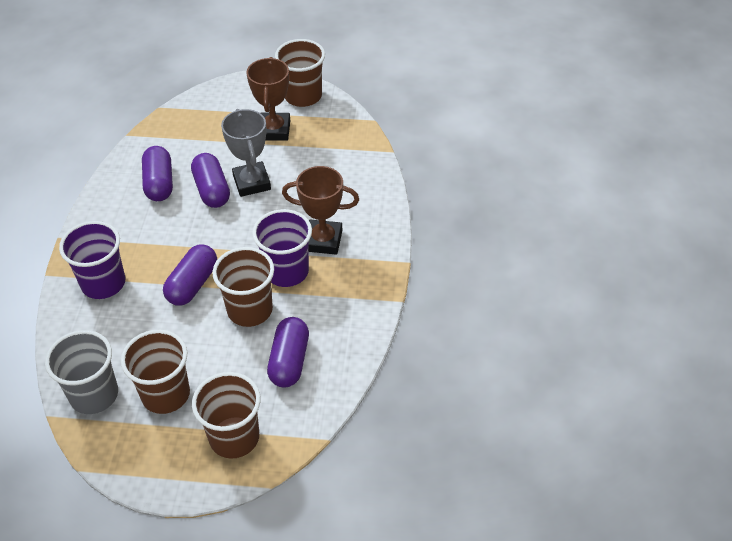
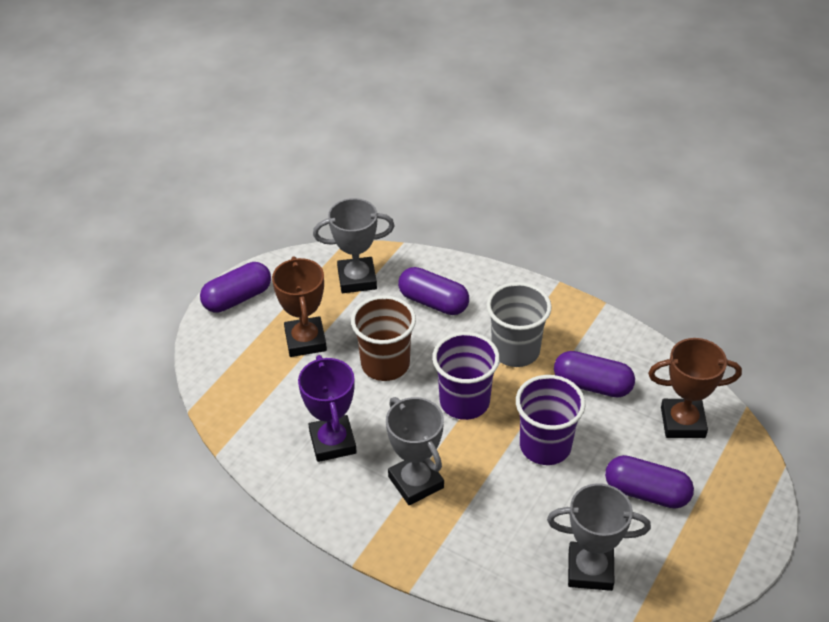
brown cup: [121,330,190,414] [192,372,260,458] [213,247,274,327] [275,39,325,107] = 4 -> [351,295,416,381] = 1
grey trophy: [221,109,271,197] = 1 -> [313,198,395,293] [386,397,444,505] [547,483,651,591] = 3
purple trophy: none = 0 -> [298,355,357,462] = 1

